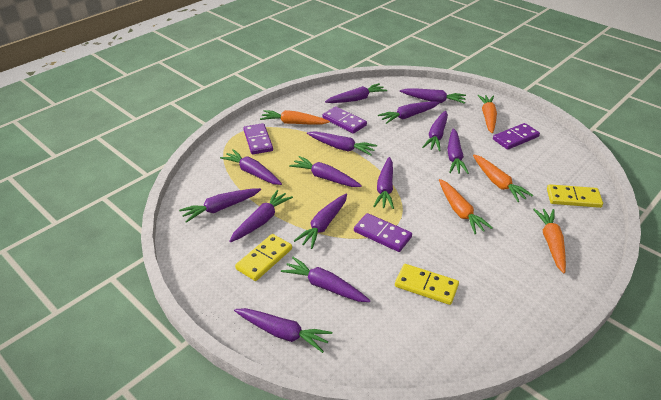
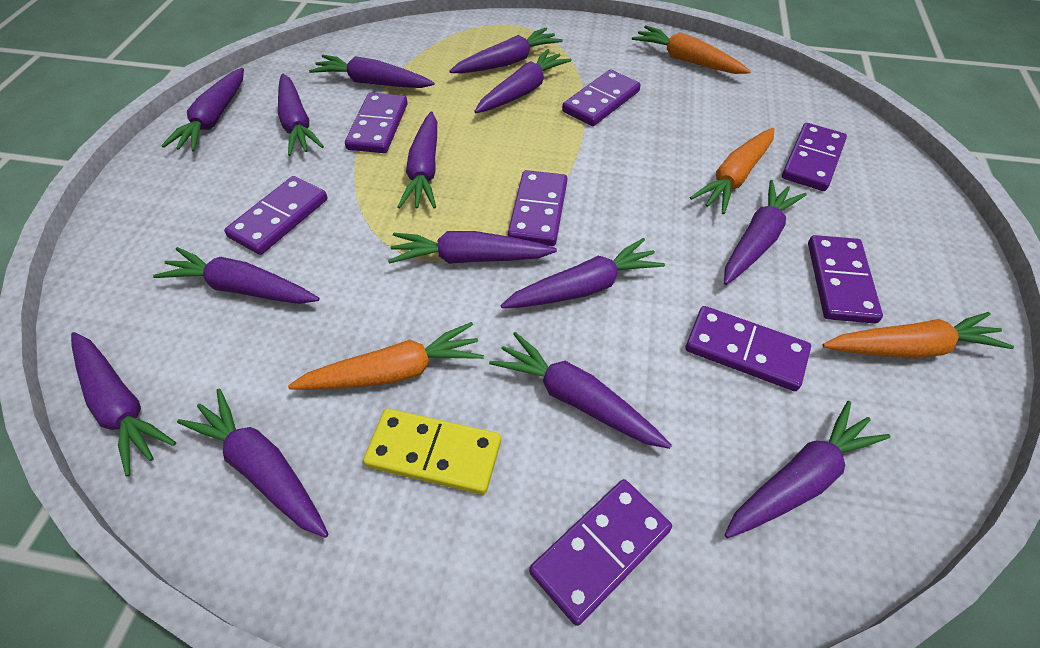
orange carrot: [260,110,330,124] [439,179,493,234] [473,154,533,202] [478,95,497,133] [533,209,566,274] = 5 -> [288,322,484,390] [632,25,751,74] [690,128,774,214] [822,312,1014,358] = 4
purple domino: [243,123,273,154] [322,106,367,134] [354,213,412,252] [493,123,540,150] = 4 -> [224,176,327,255] [345,93,408,153] [508,170,567,246] [529,479,672,626] [562,70,641,126] [685,306,811,391] [782,123,847,191] [808,235,883,324] = 8
yellow domino: [235,234,292,281] [395,264,459,305] [547,184,603,208] = 3 -> [363,408,501,495] = 1

